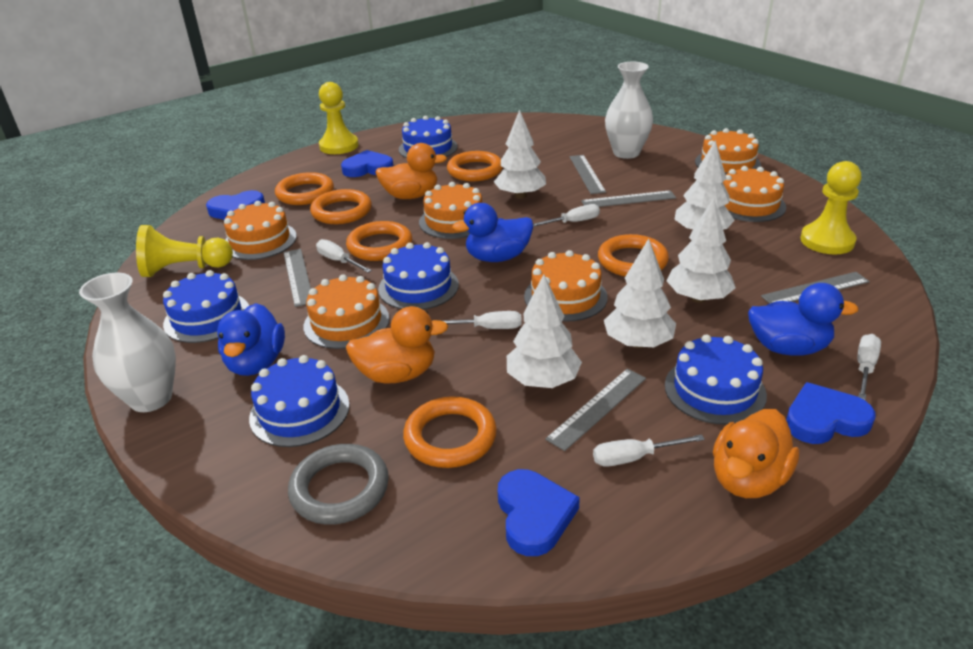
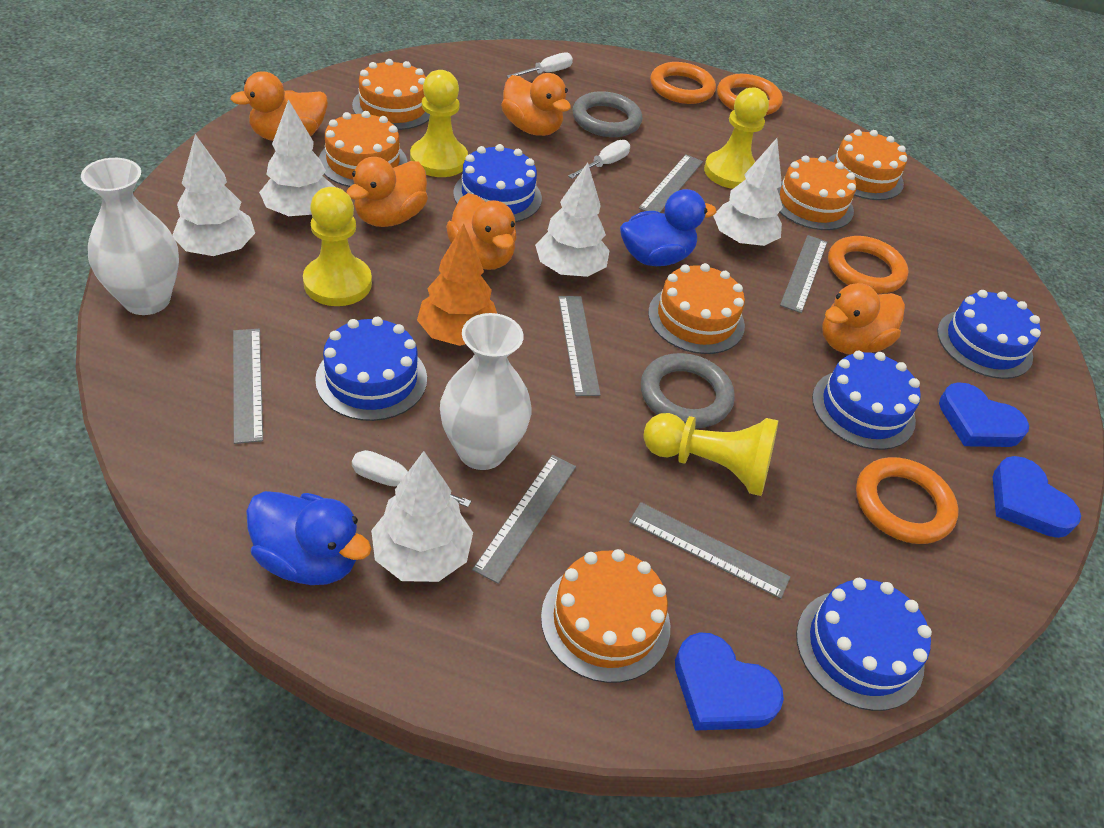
blue duck: [217,303,285,376] [452,203,533,262] [748,283,859,355] = 3 -> [246,491,372,585] [620,189,716,266] = 2
blue heart: [206,190,265,220] [341,150,393,177] [498,469,580,556] [786,382,875,444] = 4 -> [675,632,784,731] [939,382,1029,447] [993,456,1081,538] = 3
grey ring: [288,444,389,525] = 1 -> [572,91,642,137] [641,353,735,428] = 2
grey ruler: [283,249,311,307] [545,369,646,451] [569,155,606,194] [581,190,676,207] [761,272,870,304] = 5 -> [233,329,263,444] [472,455,576,584] [558,296,601,396] [629,502,790,599] [639,154,703,213] [780,235,827,313] = 6
orange duck: [346,306,448,384] [375,143,447,199] [713,409,799,498] = 3 -> [230,71,328,141] [346,157,428,227] [446,193,517,270] [501,73,571,136] [822,283,905,355] = 5
orange ring: [275,172,334,205] [310,189,372,224] [346,221,412,261] [403,397,497,468] [447,151,503,181] [598,234,669,276] = 6 -> [650,62,716,104] [717,74,783,115] [828,236,909,294] [856,457,958,544] = 4
orange tree: none = 0 -> [417,224,497,346] = 1
white screwdriver: [316,239,372,273] [442,311,522,329] [533,204,600,227] [593,435,705,467] [858,334,881,400] = 5 -> [352,450,471,507] [507,52,573,78] [568,140,630,179] = 3
yellow pawn: [136,225,233,277] [319,82,359,154] [800,161,861,255] = 3 -> [303,187,372,306] [410,70,468,177] [643,413,778,496] [704,88,769,189] = 4

